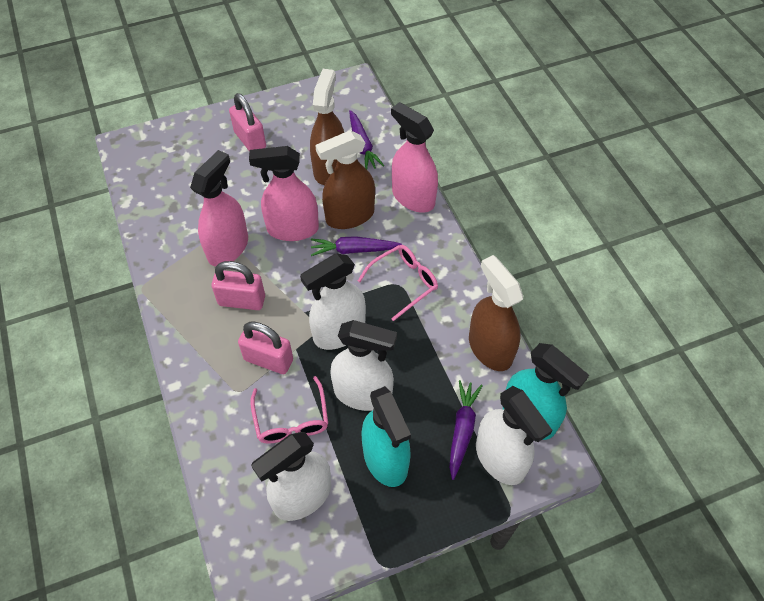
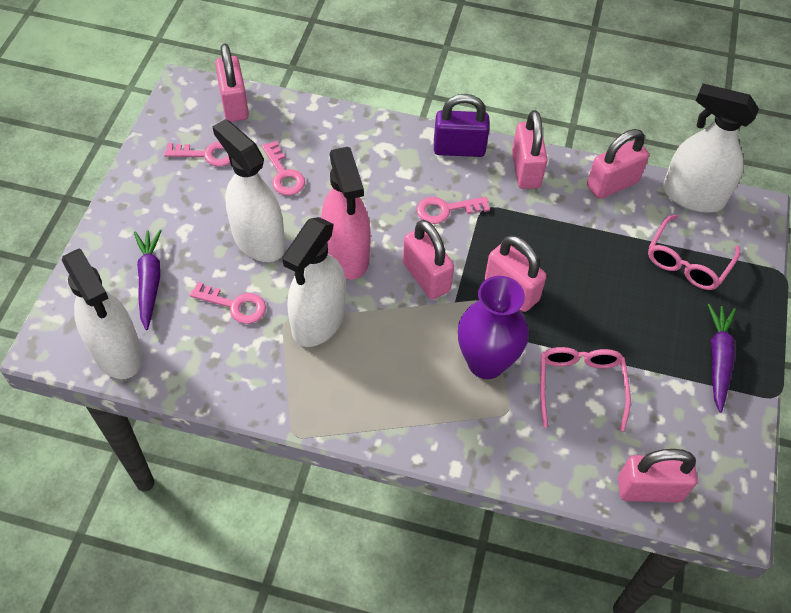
brown spray bottle: [310,69,344,185] [315,130,375,229] [469,255,523,371] = 3 -> none = 0
pink key: none = 0 -> [164,141,230,167] [190,282,266,324] [262,141,305,195] [417,197,490,224] = 4
pink padlock: [211,261,265,310] [229,93,266,151] [238,322,293,374] = 3 -> [215,43,249,122] [403,220,454,299] [485,235,547,312] [512,110,548,189] [587,129,649,199] [618,449,697,502] = 6
pink spray bottle: [190,150,248,266] [249,146,319,241] [391,102,438,212] = 3 -> [321,147,371,280] = 1
purple carrot: [311,236,402,256] [349,110,384,169] [449,380,483,480] = 3 -> [134,229,162,330] [708,304,736,413] = 2
purple padlock: none = 0 -> [434,94,490,157] = 1
purple vase: none = 0 -> [458,276,529,379] = 1
turquoise spray bottle: [362,386,411,487] [503,343,589,440] = 2 -> none = 0

